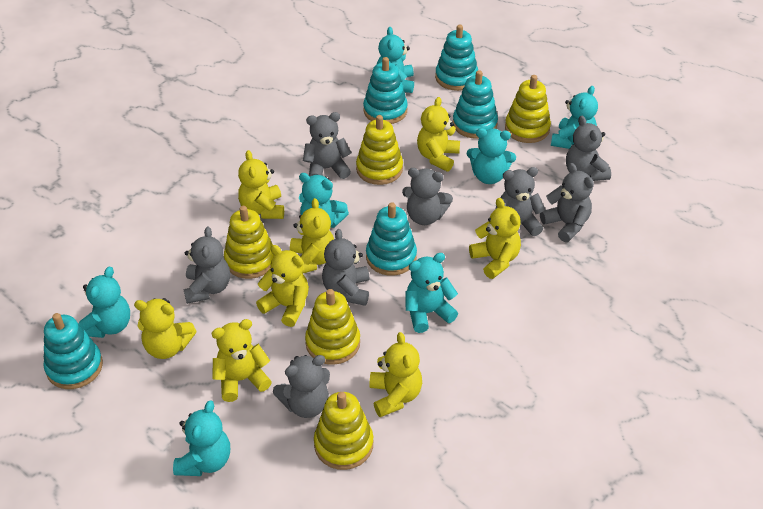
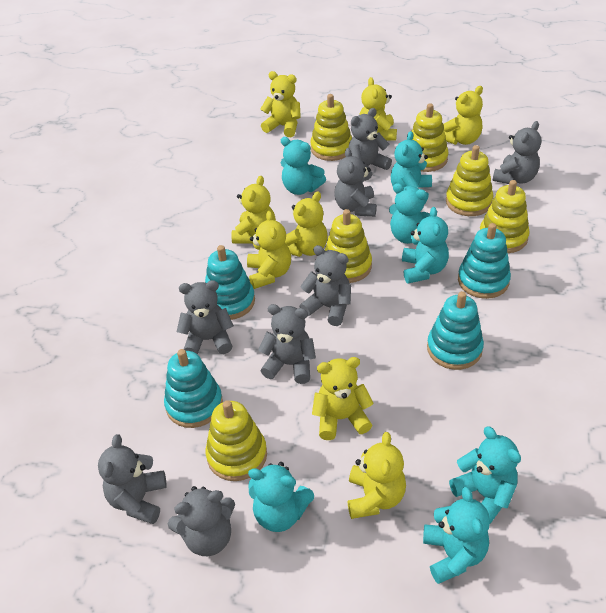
turquoise stacking toy: [44,313,103,389] [363,57,408,124] [366,202,417,276] [435,24,478,91] [453,70,498,139] = 5 -> [164,349,223,428] [205,245,255,320] [427,291,484,370] [458,223,511,299] = 4
yellow stacking toy: [224,206,275,279] [305,289,360,365] [314,392,373,470] [356,115,403,185] [505,75,551,143] = 5 -> [205,400,267,481] [310,94,352,161] [325,209,372,283] [412,104,449,172] [446,145,493,216] [480,180,530,253] = 6

